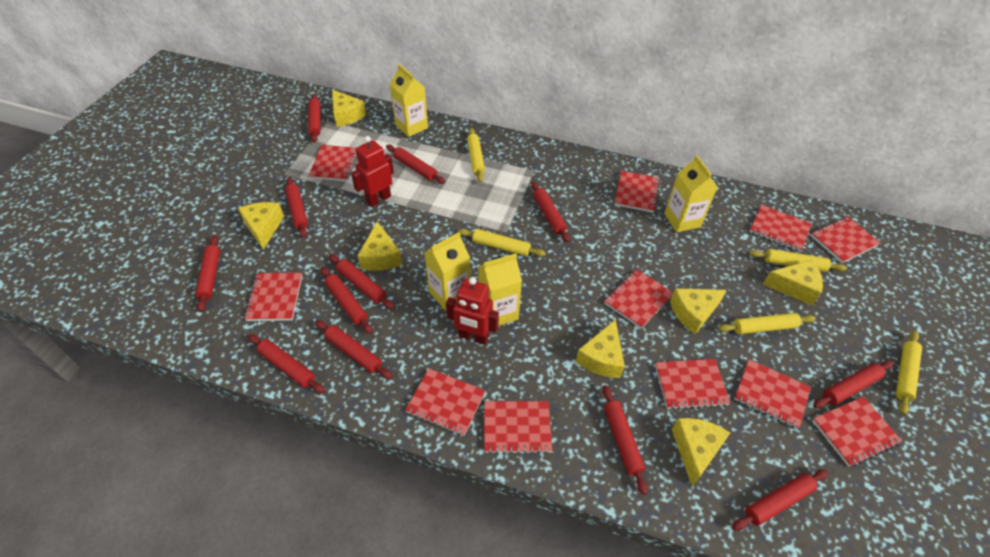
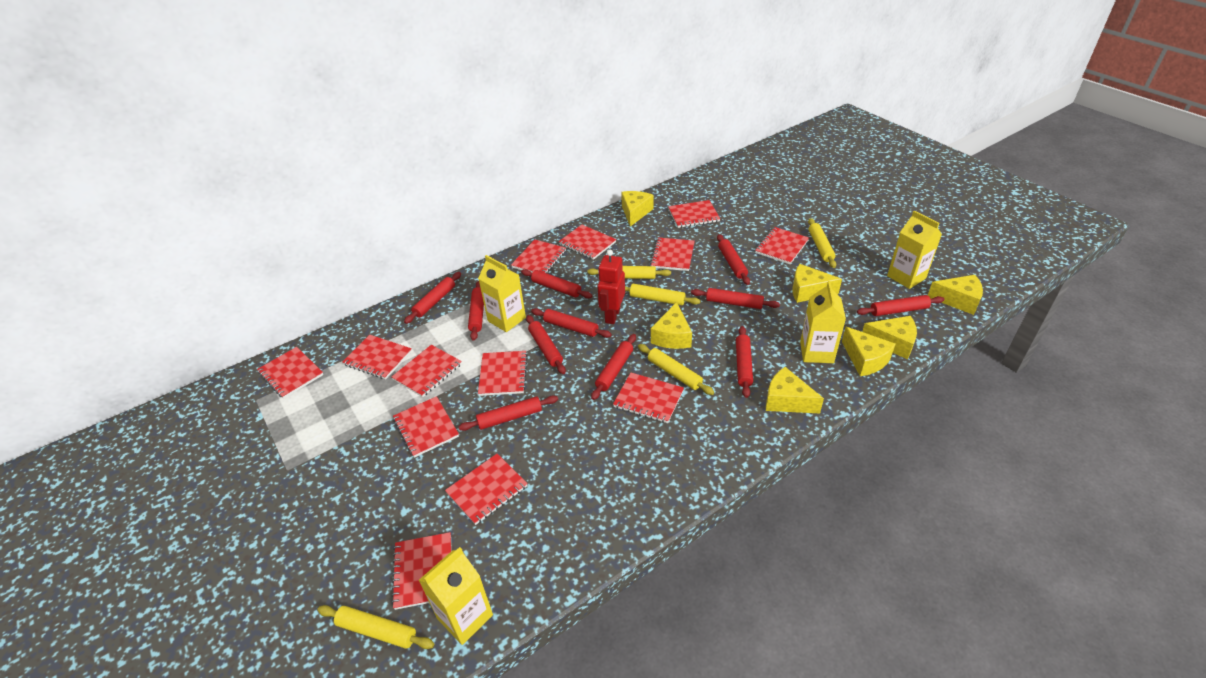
red notebook: [244,273,302,321] [309,145,357,181] [405,368,486,436] [484,401,552,454] [604,269,673,329] [615,171,660,213] [655,359,730,410] [734,359,811,429] [749,205,812,251] [811,216,880,263] [812,396,902,467] = 11 -> [257,347,323,399] [342,335,412,379] [391,345,462,397] [391,532,452,610] [393,396,459,458] [445,454,528,525] [478,351,527,396] [511,239,566,273] [559,225,616,260] [613,372,684,423] [650,237,695,271] [668,200,720,228] [755,227,809,264] = 13
red robot: [351,136,394,207] [446,277,499,345] = 2 -> [597,250,625,324] = 1
red rolling pin: [195,235,220,312] [248,334,325,394] [285,177,308,238] [308,94,321,142] [315,320,393,379] [321,267,373,334] [329,254,394,309] [386,145,446,184] [531,181,570,243] [602,385,648,495] [732,469,828,530] [813,360,894,408] = 12 -> [404,272,461,324] [458,395,558,431] [468,281,484,341] [521,269,592,299] [526,315,566,374] [531,308,612,338] [591,334,636,400] [691,288,780,309] [717,234,750,285] [736,326,753,398] [857,295,944,316] = 11

